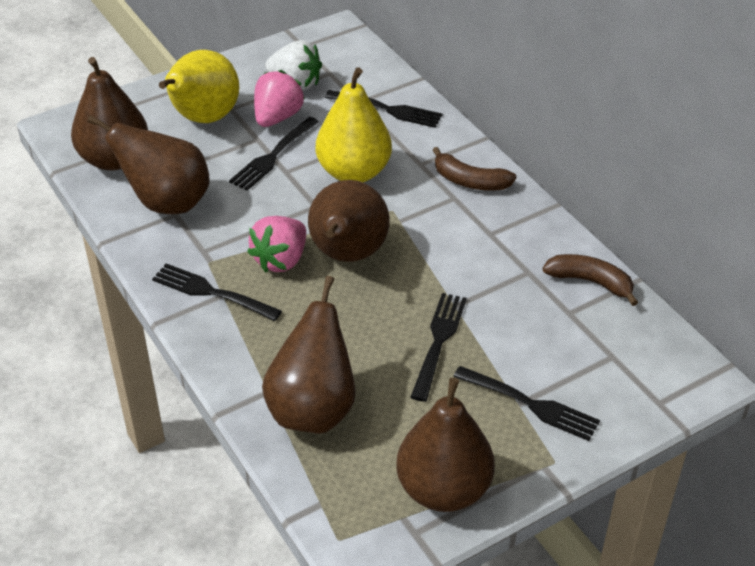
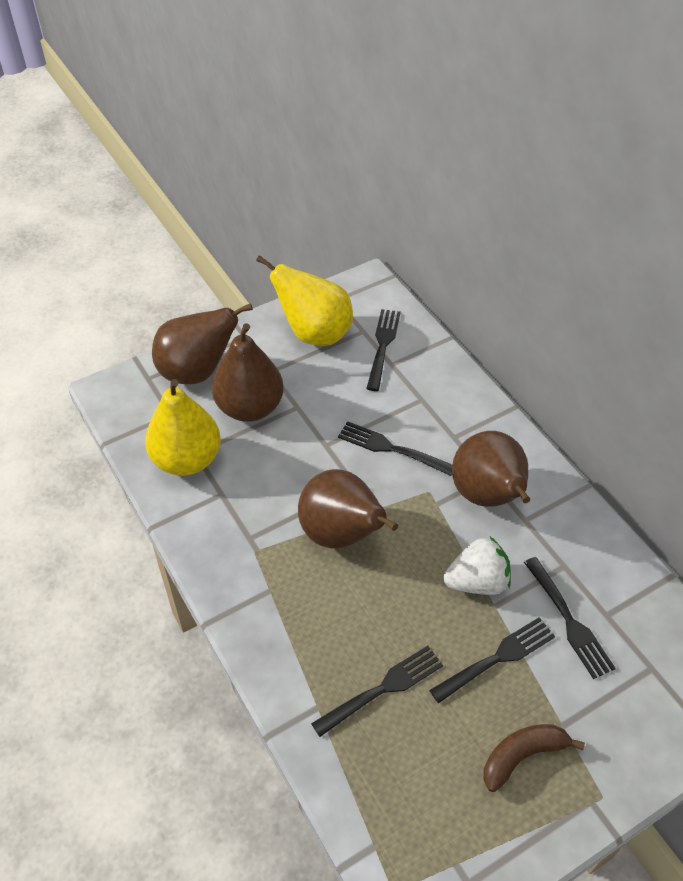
brown banana: [432,147,516,191] [543,254,638,306] = 2 -> [483,724,585,792] = 1
brown pear: [71,57,148,171] [87,115,210,214] [262,276,356,434] [308,180,390,262] [396,378,495,512] = 5 -> [152,303,253,384] [212,323,284,422] [298,469,398,548] [452,431,530,507] = 4
pink strawberry: [247,216,306,273] [254,70,305,127] = 2 -> none = 0

